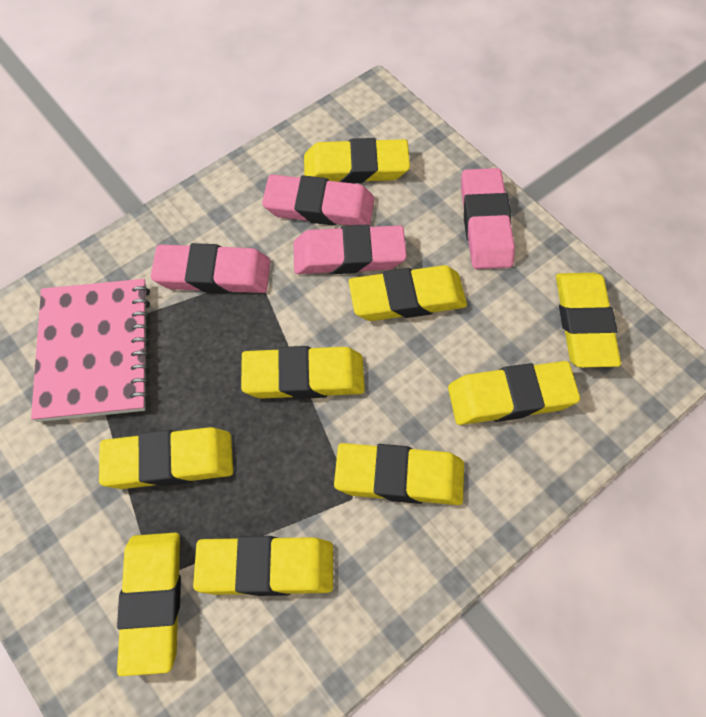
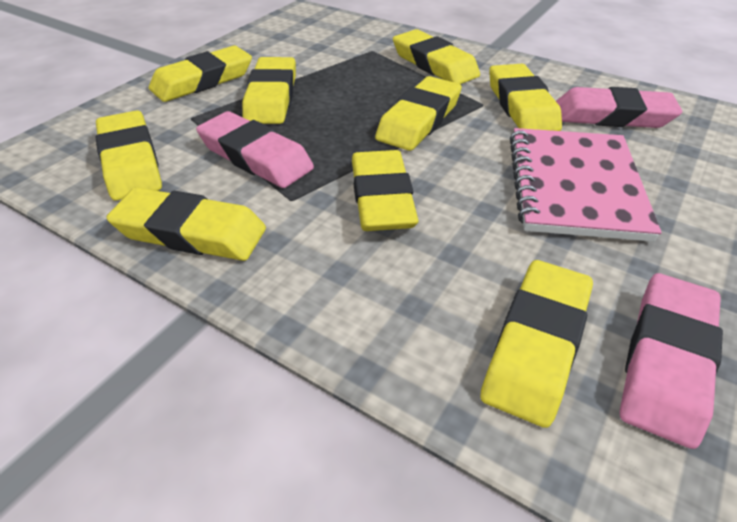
pink eraser: [151,243,270,294] [262,175,374,226] [293,224,407,274] [461,168,515,269] = 4 -> [196,111,314,188] [556,87,682,128] [619,273,723,449] = 3

